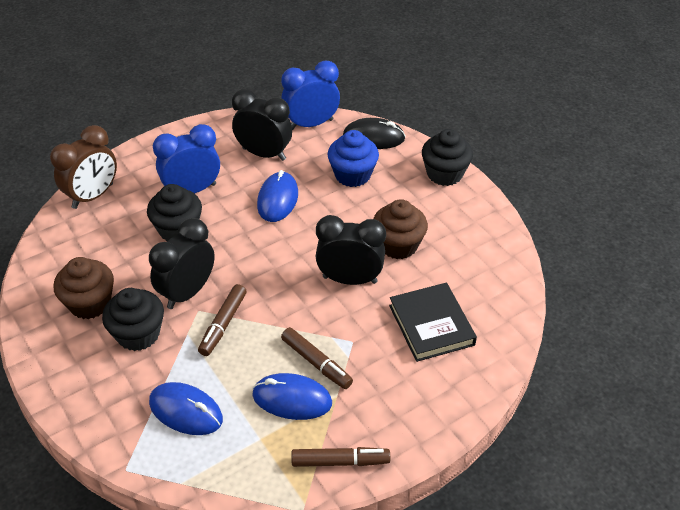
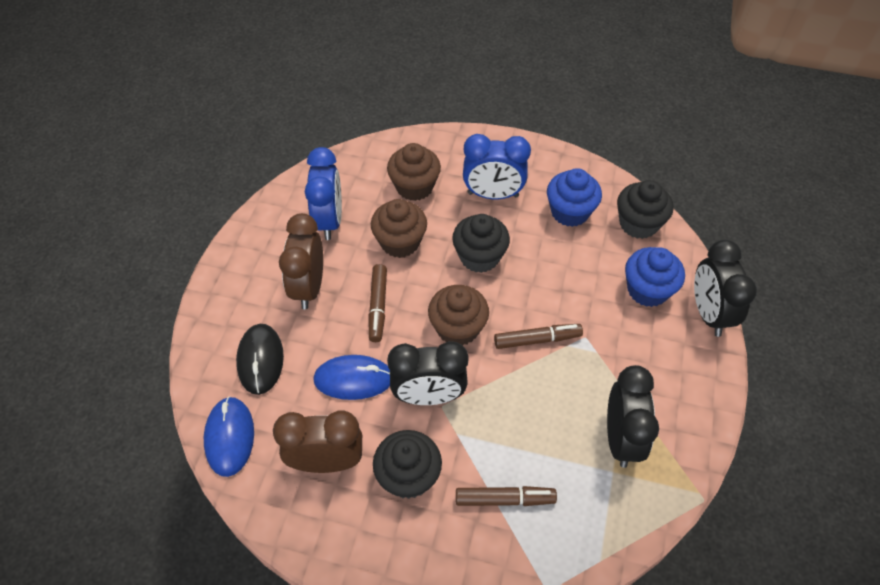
black book: [389,283,477,362] = 1 -> none = 0
blue cupcake: [327,130,379,187] = 1 -> [547,168,602,227] [625,247,685,307] = 2
blue mouse: [149,382,223,435] [252,373,332,420] [257,170,298,222] = 3 -> [204,397,254,477] [313,355,390,400] = 2
brown clock: [50,125,117,209] = 1 -> [273,410,362,473] [279,213,323,309] = 2
brown cupcake: [54,257,114,319] [373,199,428,259] = 2 -> [371,199,427,258] [387,143,441,201] [428,285,489,345] = 3

